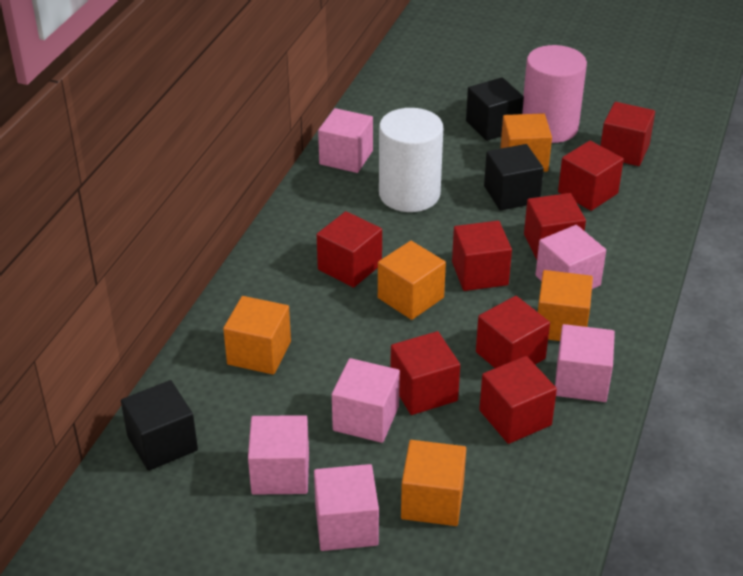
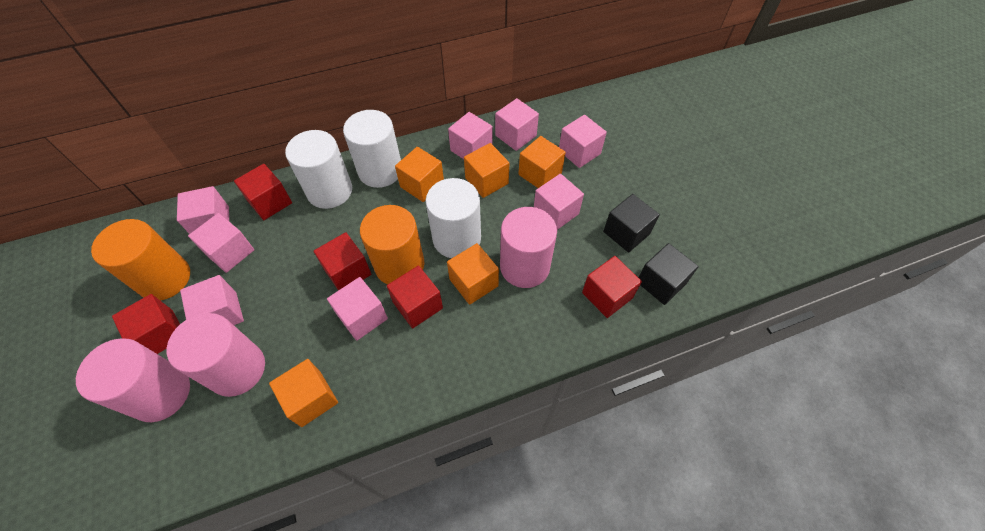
black cube: [121,380,198,471] [466,77,524,141] [484,144,544,210] = 3 -> [603,194,660,252] [638,243,699,305] = 2
orange cylinder: none = 0 -> [91,219,190,301] [360,205,424,284] = 2
pink cube: [248,415,309,495] [314,464,379,551] [318,108,373,173] [332,358,400,443] [535,225,606,289] [555,324,615,402] = 6 -> [177,186,229,234] [180,275,244,325] [188,213,254,273] [327,277,388,341] [448,112,493,159] [495,98,539,151] [534,174,584,230] [559,115,607,168] = 8
pink cylinder: [522,45,587,143] = 1 -> [76,338,190,422] [167,313,265,397] [500,207,557,288] = 3
red cube: [317,211,382,288] [390,331,460,415] [452,221,512,291] [476,296,550,368] [479,356,557,444] [524,193,586,260] [558,141,624,211] [600,102,655,166] = 8 -> [112,294,180,354] [234,164,292,220] [314,232,372,291] [387,266,443,328] [582,256,642,318] = 5
white cylinder: [379,108,443,212] = 1 -> [285,130,352,209] [343,110,401,188] [425,178,481,258] = 3

